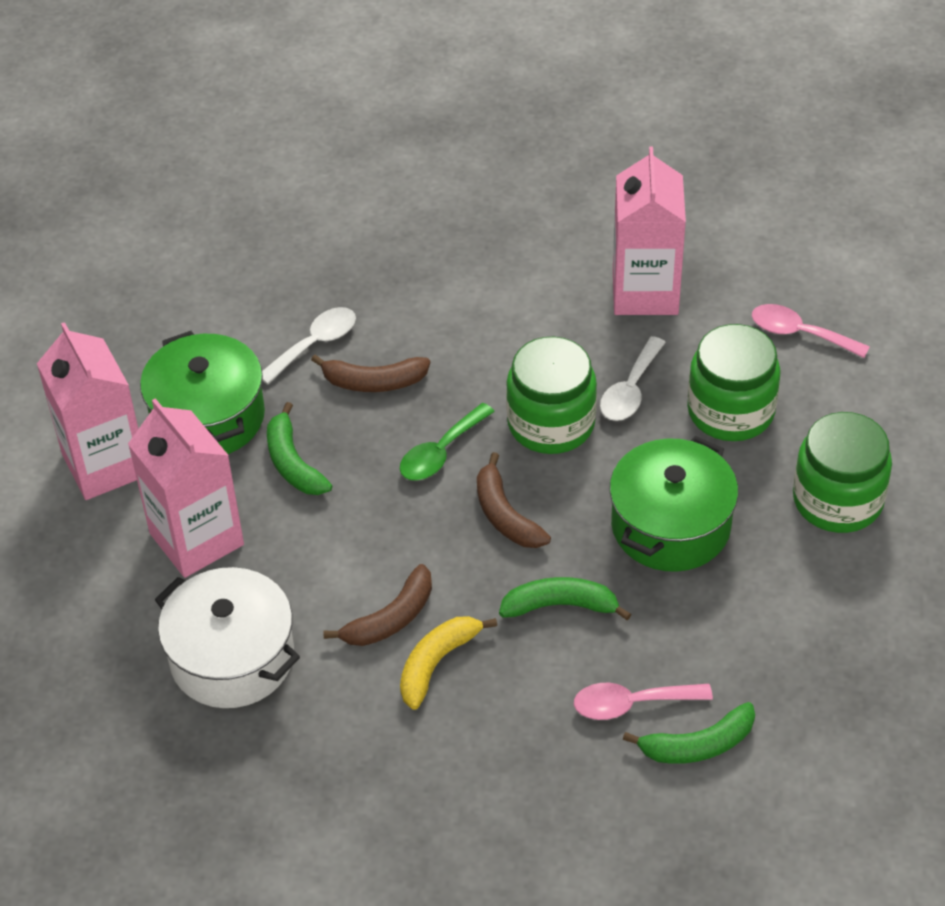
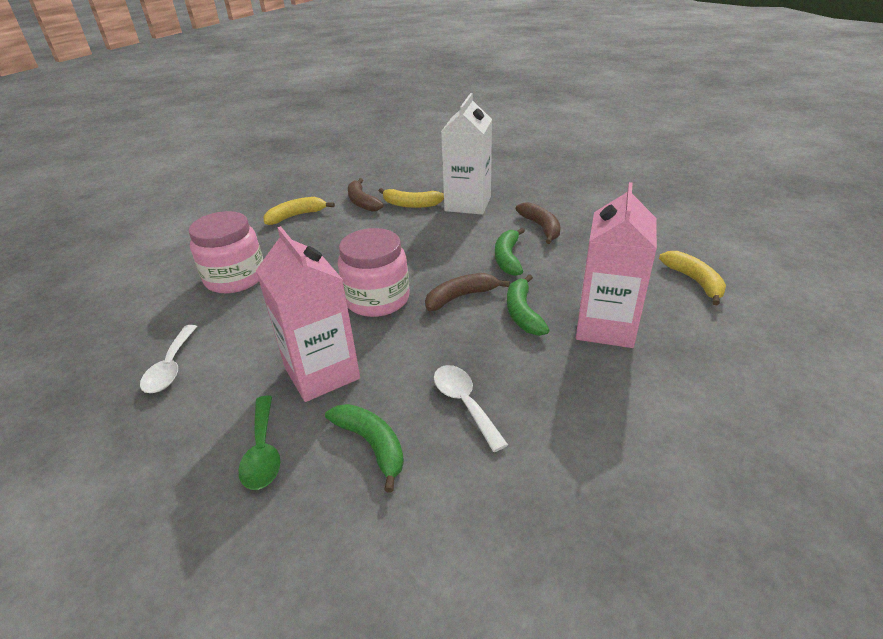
green jar: [506,337,597,454] [687,324,781,441] [793,412,892,533] = 3 -> none = 0
green pot: [140,331,265,454] [609,436,738,572] = 2 -> none = 0
pink carton: [37,322,138,500] [128,398,244,578] [613,146,686,315] = 3 -> [256,226,360,402] [576,182,657,348] = 2
pink jar: none = 0 -> [189,211,263,293] [338,228,410,317] = 2
pink spoon: [574,683,713,720] [752,304,870,358] = 2 -> none = 0
white carton: none = 0 -> [441,93,492,215] = 1
white pot: [155,567,300,708] = 1 -> none = 0
yellow banana: [400,616,497,710] = 1 -> [263,197,335,225] [379,188,444,208] [659,251,726,305] = 3

